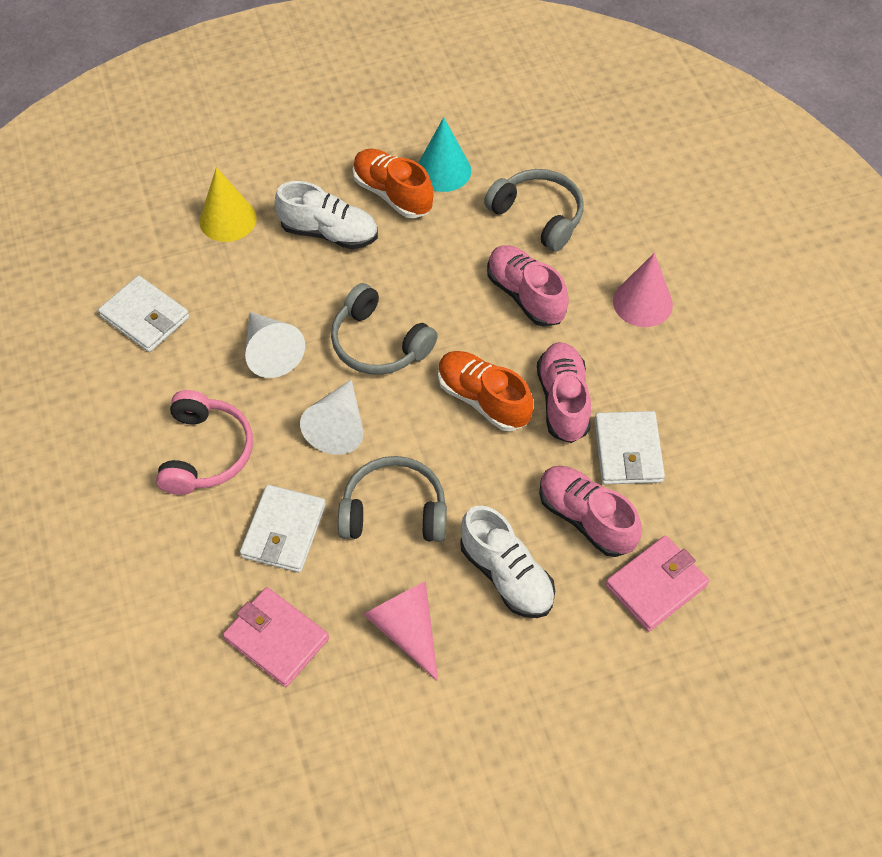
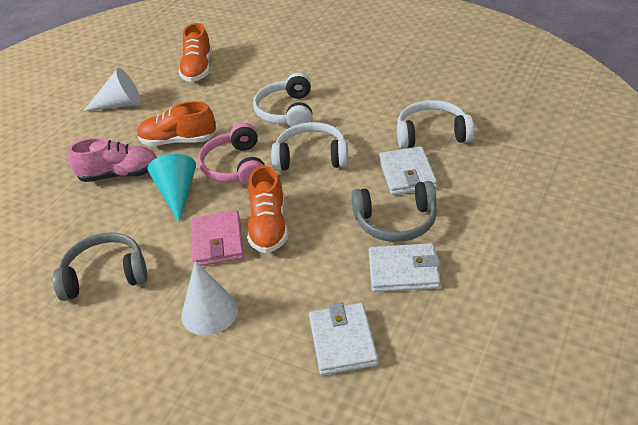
grey headphones: [331,283,438,375] [338,456,447,542] [484,169,584,252] = 3 -> [53,232,148,301] [351,181,437,242] = 2
orange shoe: [353,149,434,218] [438,351,533,431] = 2 -> [137,101,216,146] [179,23,212,82] [247,166,288,253] = 3
pink cone: [363,581,438,681] [613,253,673,327] = 2 -> none = 0
pink shoe: [487,245,569,327] [537,342,591,443] [539,466,642,557] = 3 -> [68,138,157,182] = 1
pink wallet: [223,587,329,687] [605,536,709,631] = 2 -> [191,211,244,266] = 1
white headphones: none = 0 -> [253,72,313,127] [271,122,348,171] [397,100,474,149] = 3
white shoe: [274,181,378,249] [460,506,555,618] = 2 -> none = 0
yellow cone: [199,167,257,242] = 1 -> none = 0

